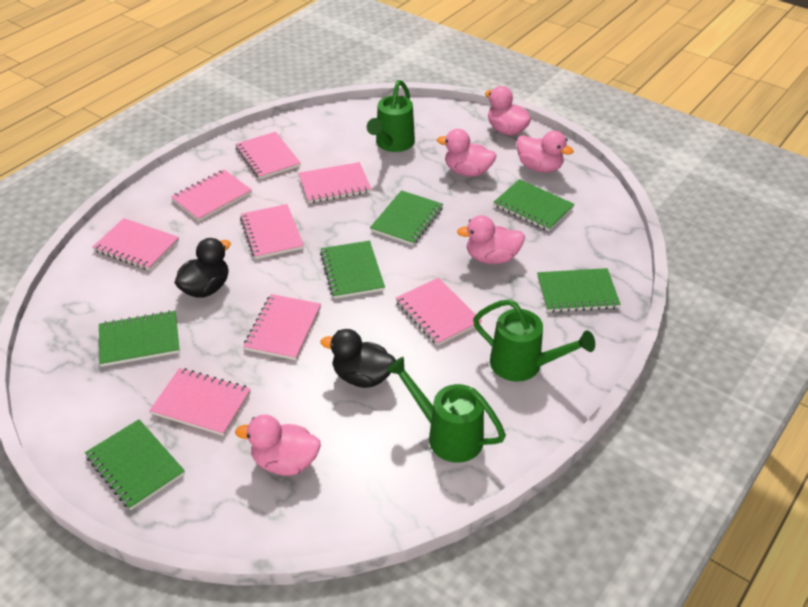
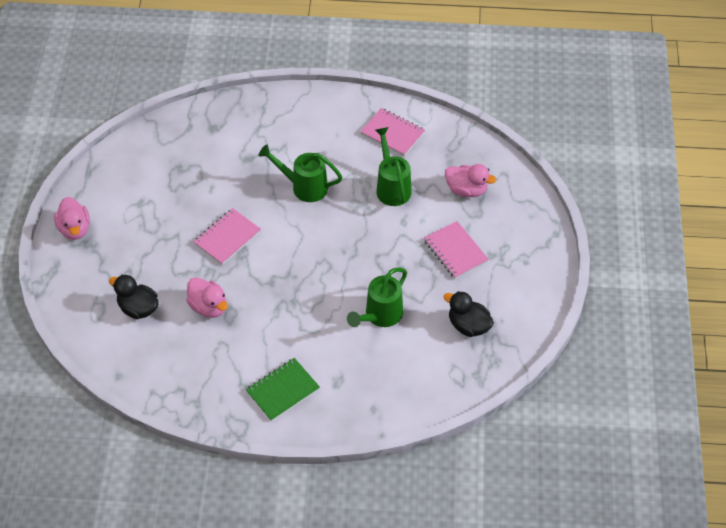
green notebook: [85,419,185,510] [99,310,180,367] [320,241,385,299] [370,190,443,245] [494,179,575,231] [537,268,621,313] = 6 -> [246,358,320,421] = 1
pink duck: [235,415,321,476] [437,129,496,177] [457,215,525,264] [485,86,531,136] [516,131,574,173] = 5 -> [54,197,90,240] [186,277,228,318] [445,164,496,197] = 3
pink notebook: [93,218,179,270] [149,368,251,436] [171,170,252,221] [235,132,301,179] [240,204,304,259] [243,294,321,360] [298,162,371,203] [396,278,482,346] = 8 -> [193,208,261,265] [360,108,425,156] [424,221,489,279] = 3

